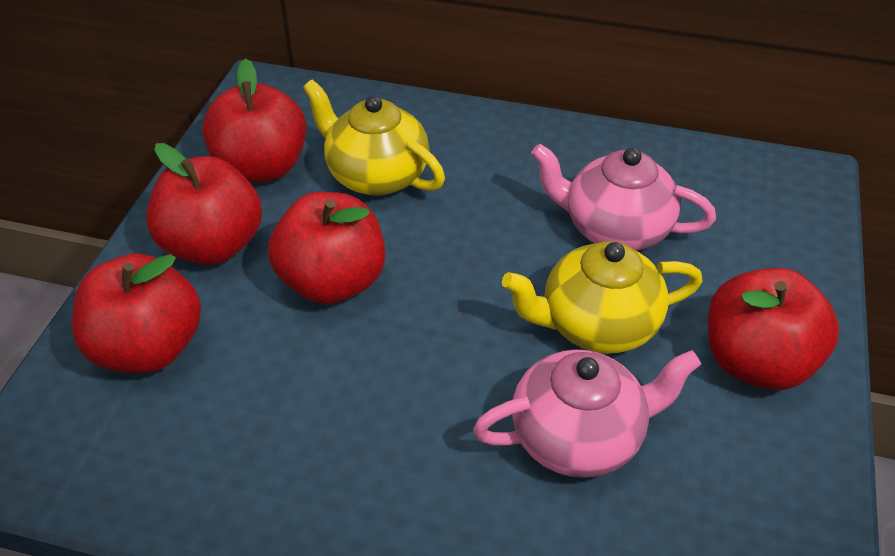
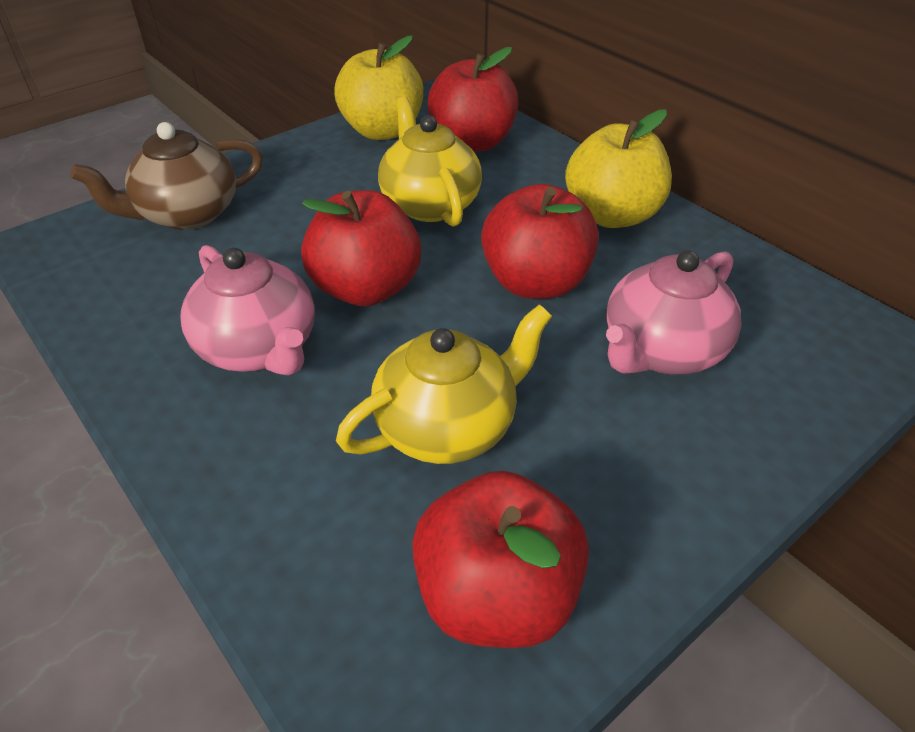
brown teapot: none = 0 -> [71,122,263,230] = 1
red apple: [72,253,201,373] [146,143,262,265] [202,58,307,183] [268,192,385,304] [708,268,839,390] = 5 -> [301,190,421,307] [412,471,589,648] [427,47,518,152] [481,184,599,299] = 4
yellow apple: none = 0 -> [334,35,423,140] [565,109,672,228] = 2

